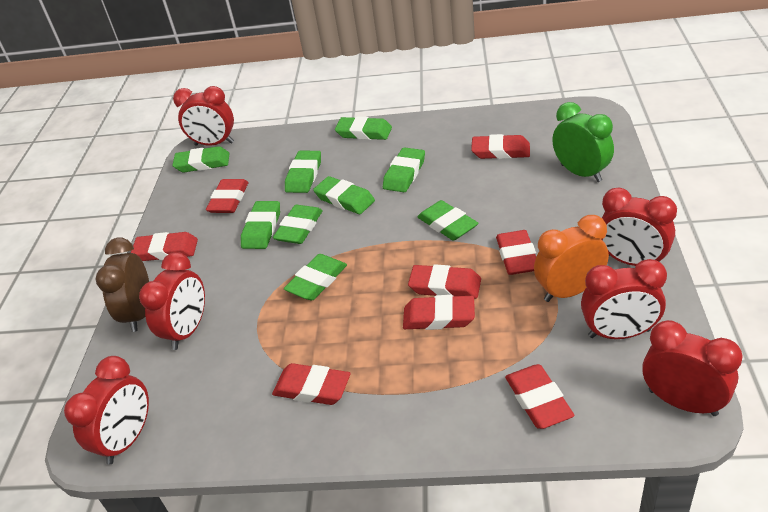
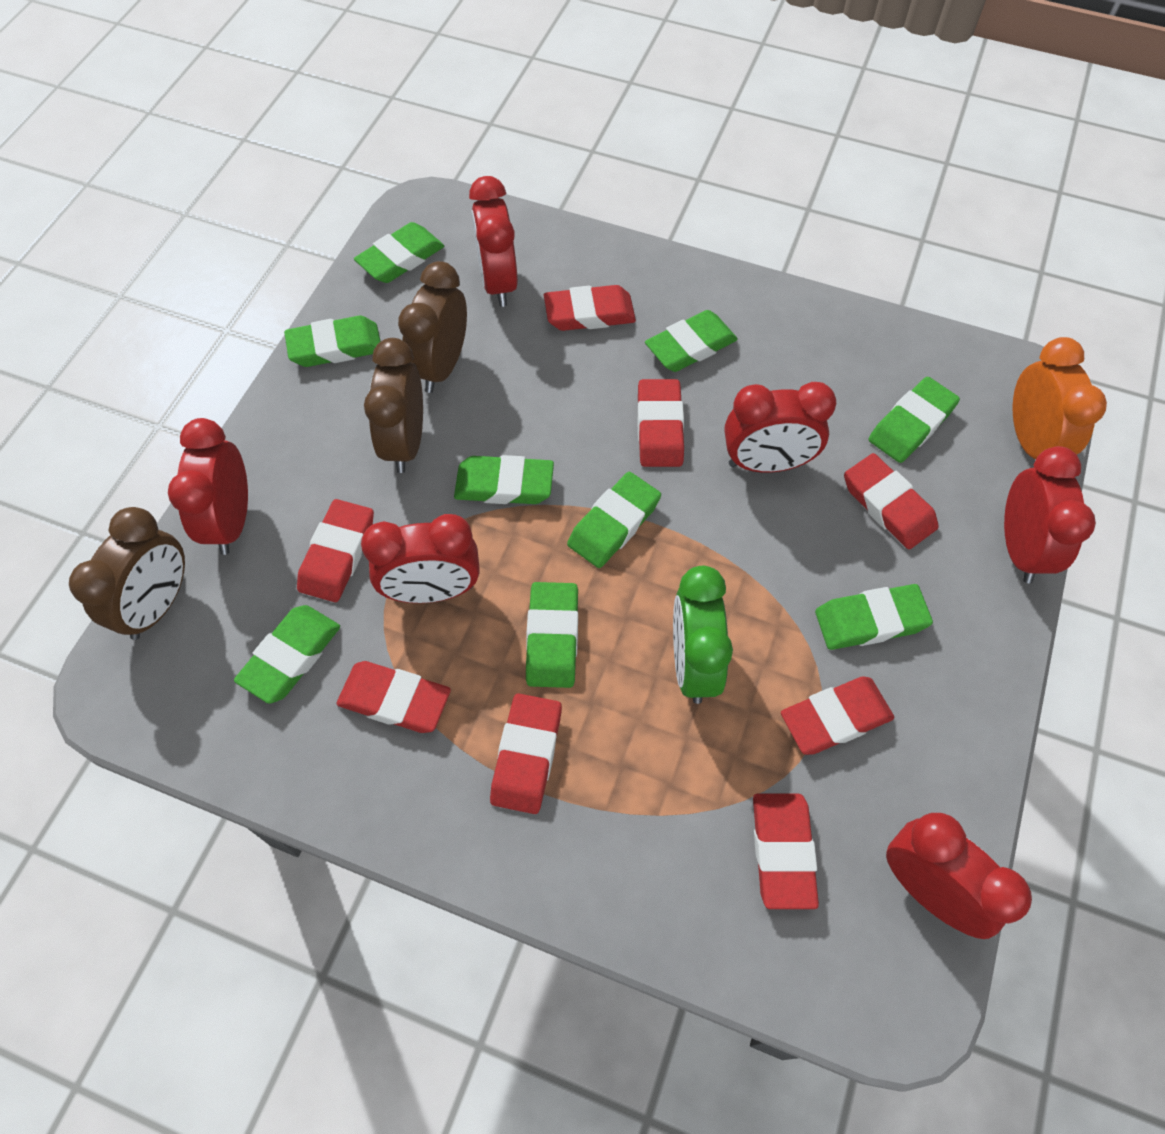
brown clock: [96,238,149,332] = 1 -> [69,507,185,640] [364,338,423,473] [398,261,467,393] = 3

